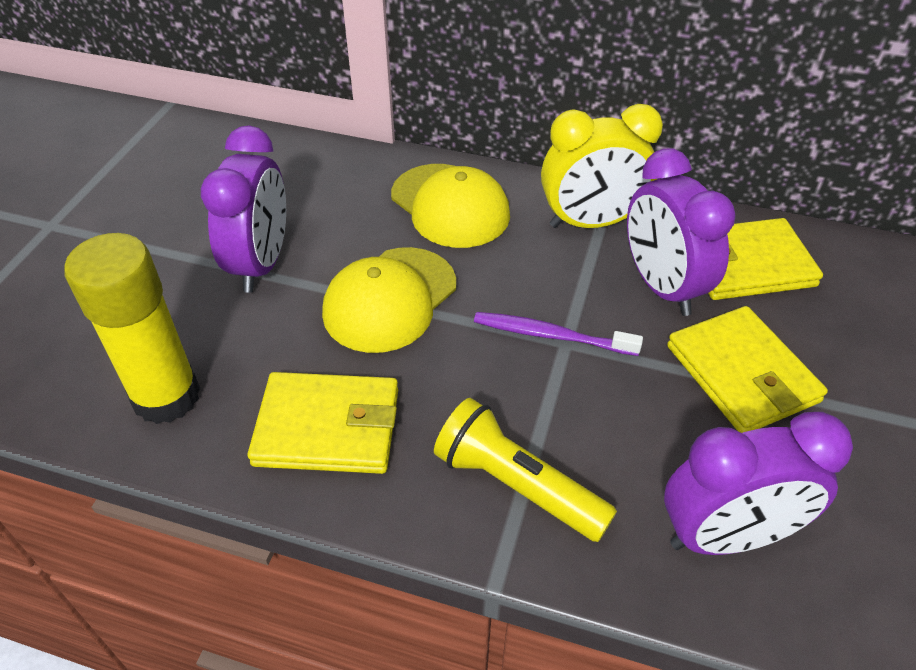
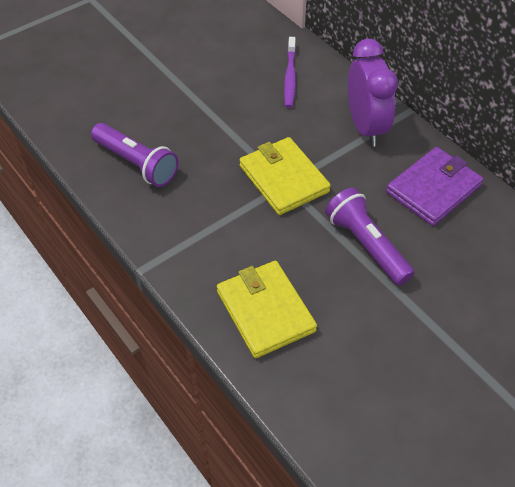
purple clock: [201,126,286,293] [627,148,736,316] [664,412,853,555] = 3 -> [348,39,398,147] = 1
purple flashlight: none = 0 -> [91,123,179,187] [325,187,415,286] = 2
purple wallet: none = 0 -> [386,147,483,226] = 1
yellow cap: [322,247,456,353] [391,164,510,248] = 2 -> none = 0
yellow clock: [541,104,663,228] = 1 -> none = 0
yellow flashlight: [434,398,617,542] = 1 -> none = 0
yellow glue stick: [64,233,200,424] = 1 -> none = 0
yellow wallet: [247,372,398,474] [667,306,828,433] [708,218,823,300] = 3 -> [217,261,317,358] [240,137,331,215] = 2

